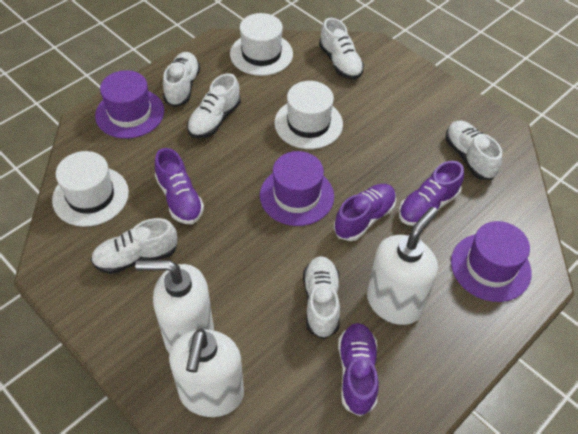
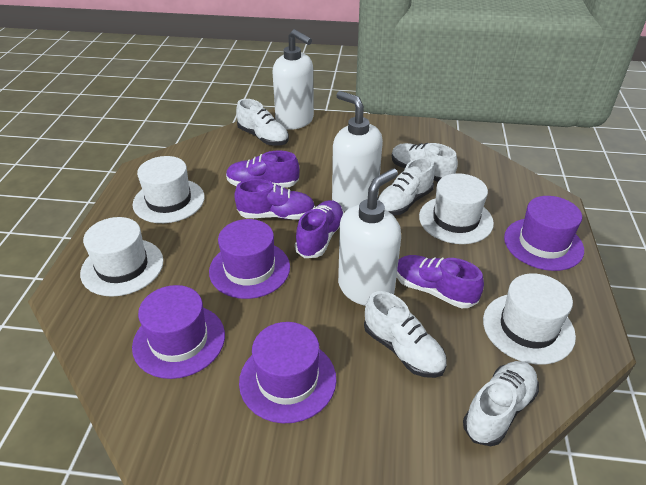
purple hat: [95,70,164,139] [260,151,334,226] [451,221,532,302] = 3 -> [132,285,225,379] [209,219,290,299] [239,322,336,423] [504,196,584,271] = 4
white hat: [52,151,129,227] [230,13,293,76] [275,81,343,149] = 3 -> [80,217,164,297] [133,156,205,223] [419,173,494,244] [483,273,576,364] = 4
white shoe: [91,218,178,274] [163,52,200,107] [187,73,241,138] [303,256,340,339] [319,18,364,79] [445,121,502,180] = 6 -> [236,99,289,145] [364,291,447,378] [377,157,435,215] [392,143,458,182] [463,361,539,446] = 5

